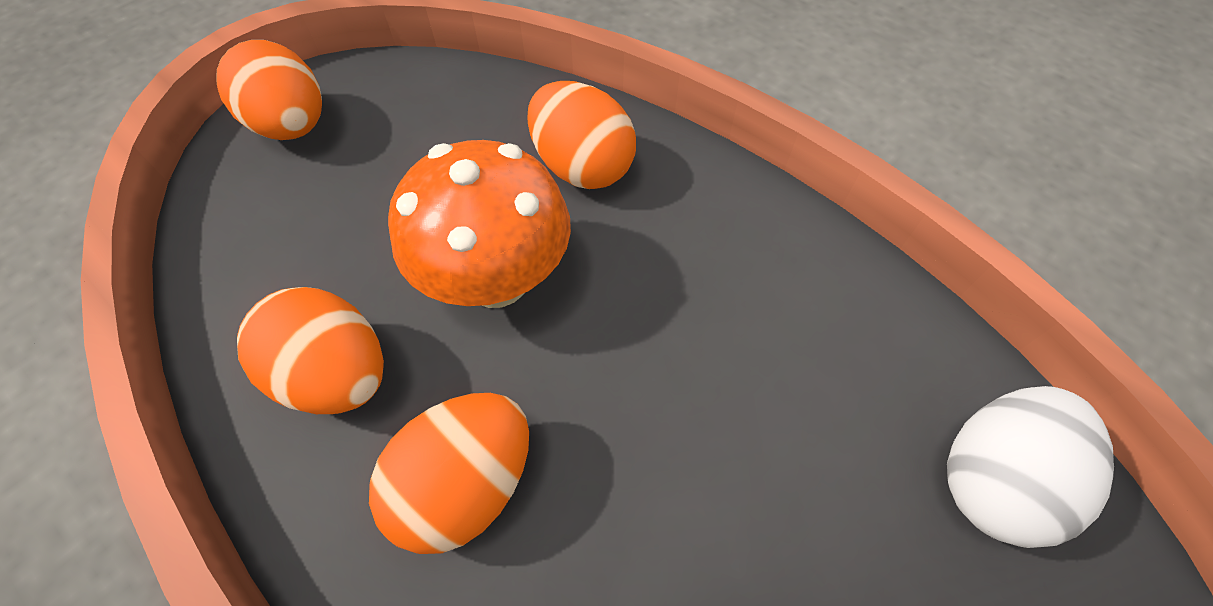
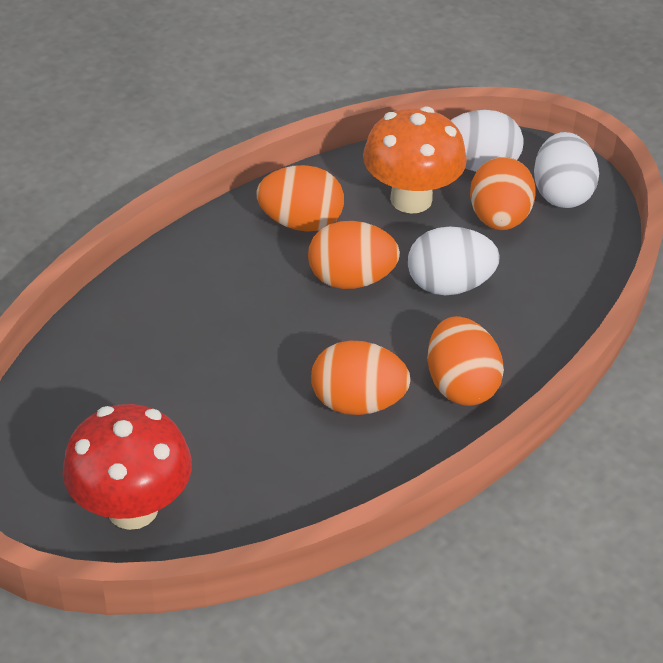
orange egg: [216,40,322,140] [237,287,384,414] [369,393,529,554] [527,81,636,189] = 4 -> [256,165,344,232] [308,221,400,289] [311,341,411,415] [427,316,504,406] [470,157,536,230] = 5
red mushroom: none = 0 -> [63,404,192,530] = 1
white egg: [947,386,1114,548] = 1 -> [408,227,500,295] [450,110,524,172] [534,132,599,208] = 3

